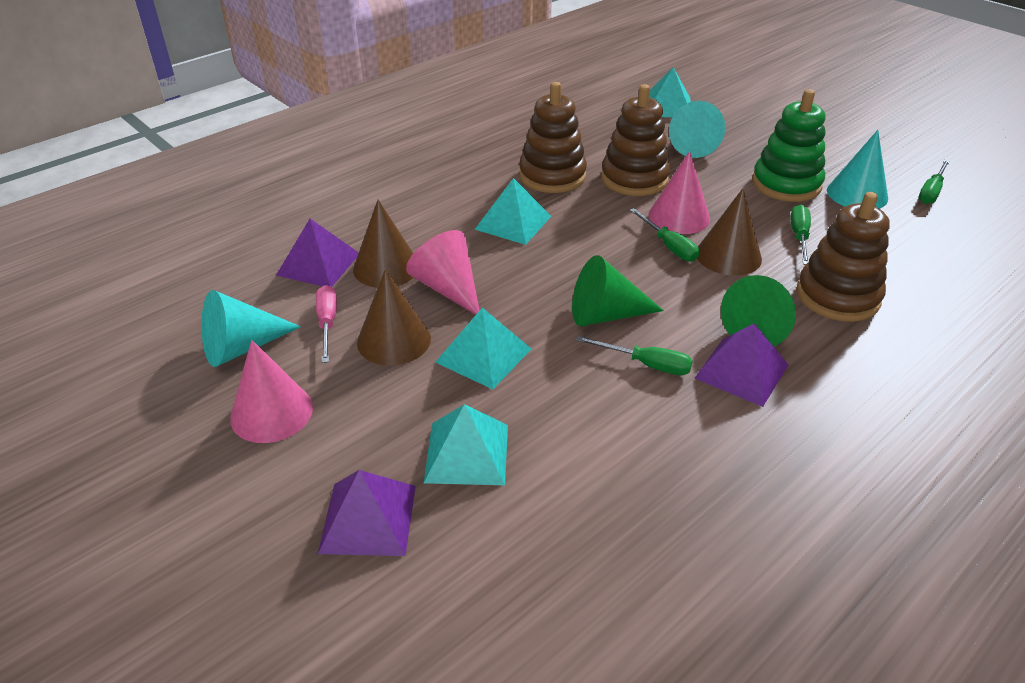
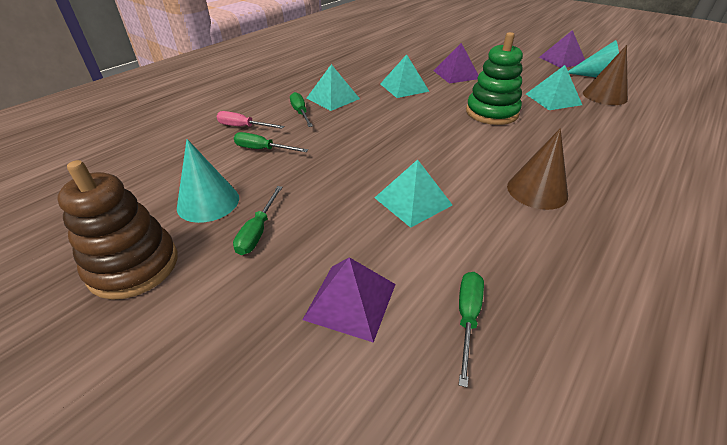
brown cone: [353,200,413,288] [357,269,431,366] [697,188,762,276] = 3 -> [507,128,568,210] [583,45,628,105] = 2
brown stacking toy: [519,82,587,193] [601,84,670,196] [797,192,890,322] = 3 -> [57,160,178,300] = 1
green cone: [572,255,664,326] [721,275,796,346] = 2 -> none = 0
pink cone: [230,340,313,443] [406,230,480,315] [649,151,710,234] = 3 -> none = 0
turquoise cone: [201,290,301,367] [669,101,725,158] [827,130,888,208] = 3 -> [177,139,239,223] [568,40,619,77] = 2

